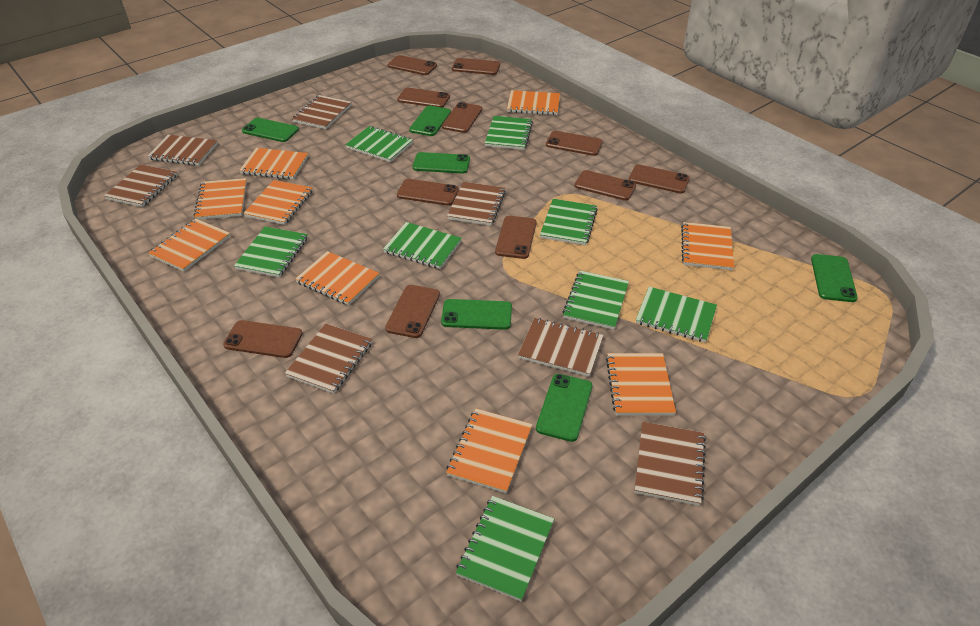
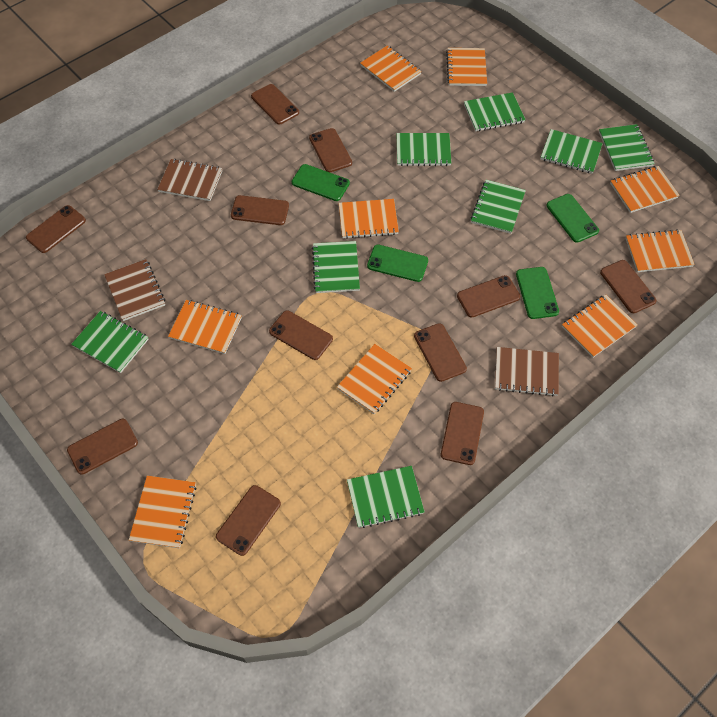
brown notebook: [104,164,177,207] [147,135,218,166] [285,324,372,394] [292,95,352,129] [447,182,506,226] [518,318,604,377] [635,422,706,506] = 7 -> [104,259,165,321] [157,159,222,201] [495,347,559,396] = 3
green phone: [242,118,299,142] [409,105,451,136] [413,152,470,174] [441,299,512,330] [536,374,592,442] [811,254,858,302] = 6 -> [292,164,350,201] [367,244,428,282] [516,267,559,319] [546,194,599,243] = 4

